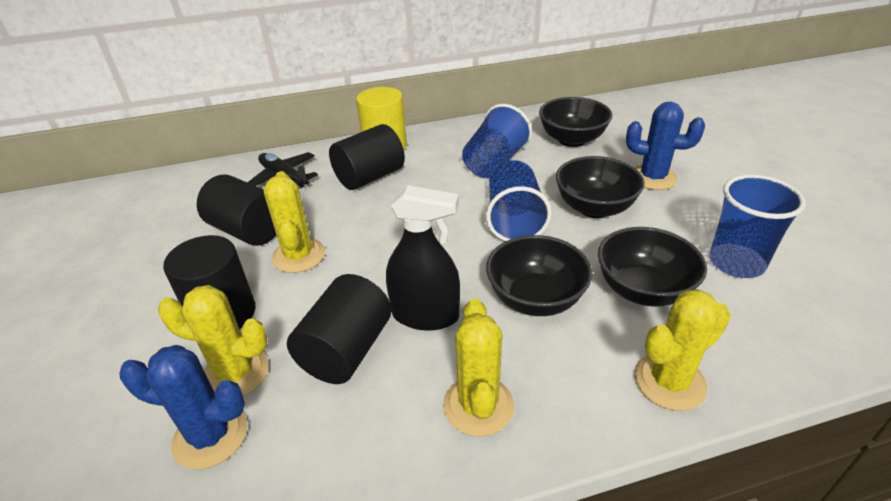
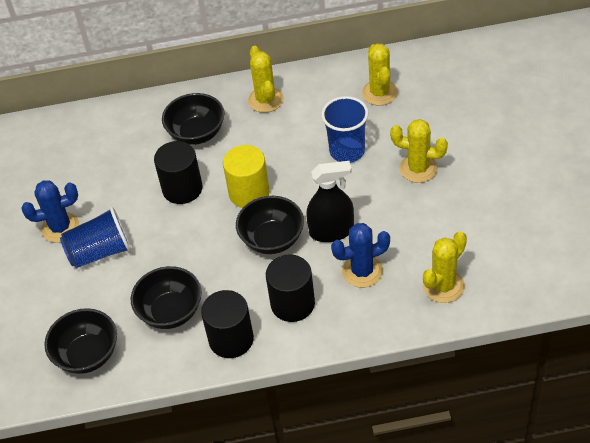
black cylinder: [163,235,255,329] [197,174,276,246] [287,274,392,384] [329,124,405,190] = 4 -> [154,141,203,204] [201,290,254,358] [266,255,315,322] = 3
black plane: [247,152,318,188] = 1 -> none = 0
blue cup: [462,104,532,178] [486,160,552,241] [709,174,806,278] = 3 -> [60,207,131,268] [321,96,369,163] = 2

